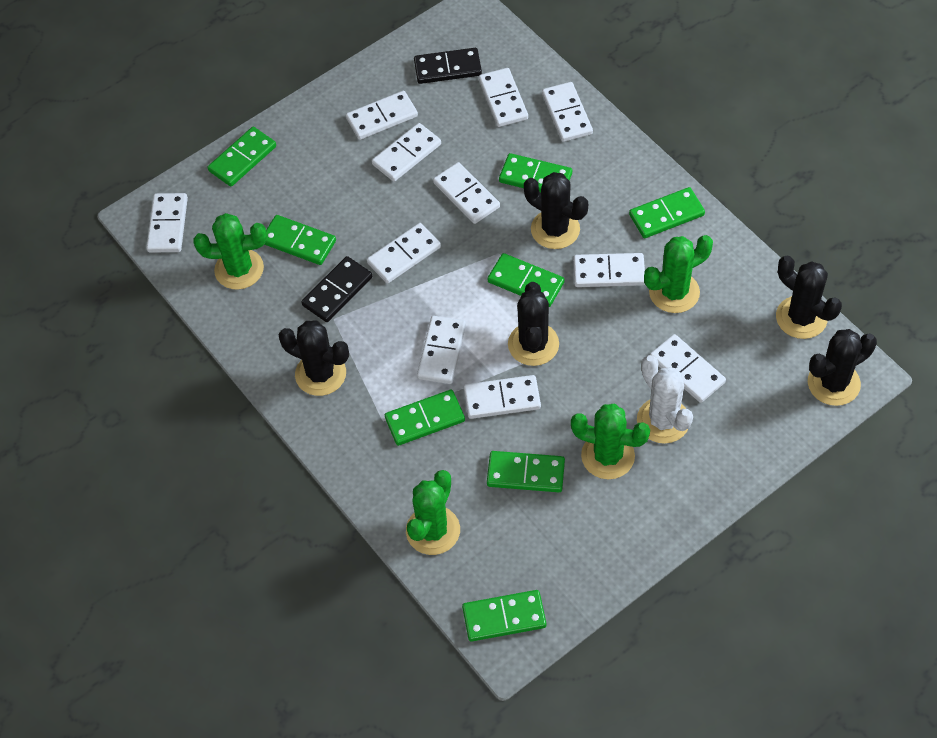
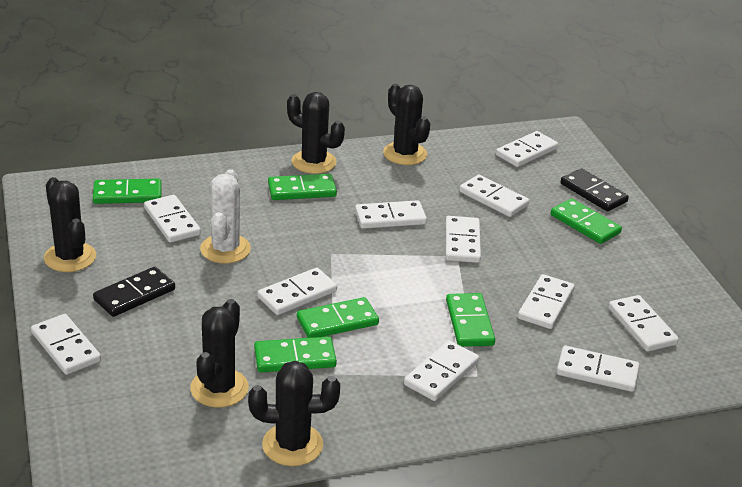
green cactus: [193,213,267,290] [406,470,460,555] [571,404,650,479] [644,235,713,313] = 4 -> none = 0
green domino: [208,127,276,187] [264,215,336,265] [385,390,465,446] [462,590,546,642] [487,451,565,492] [488,253,565,307] [499,153,572,192] [629,187,705,238] = 8 -> [93,178,162,204] [254,336,337,372] [268,174,337,200] [297,297,379,338] [446,293,495,347] [551,198,622,244] = 6

